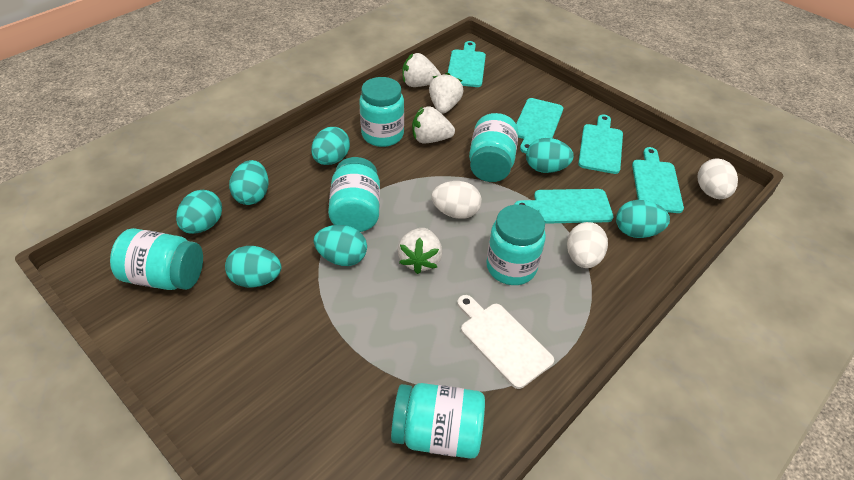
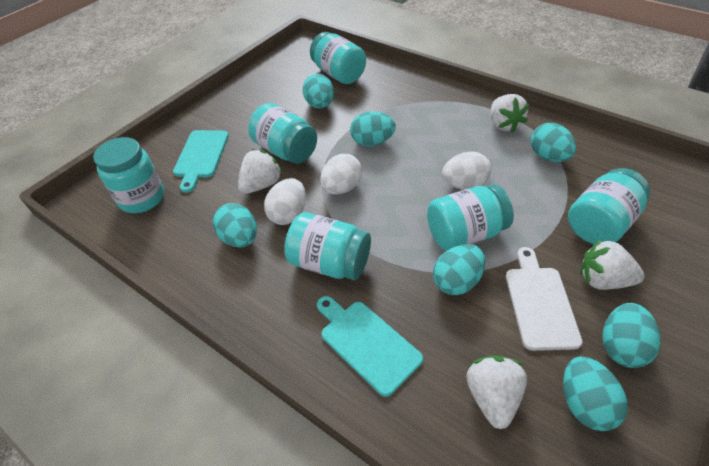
turquoise cutting board: [448,41,486,87] [514,189,614,224] [516,98,563,153] [578,114,623,174] [632,147,684,213] = 5 -> [173,130,229,193] [317,296,423,397] = 2

